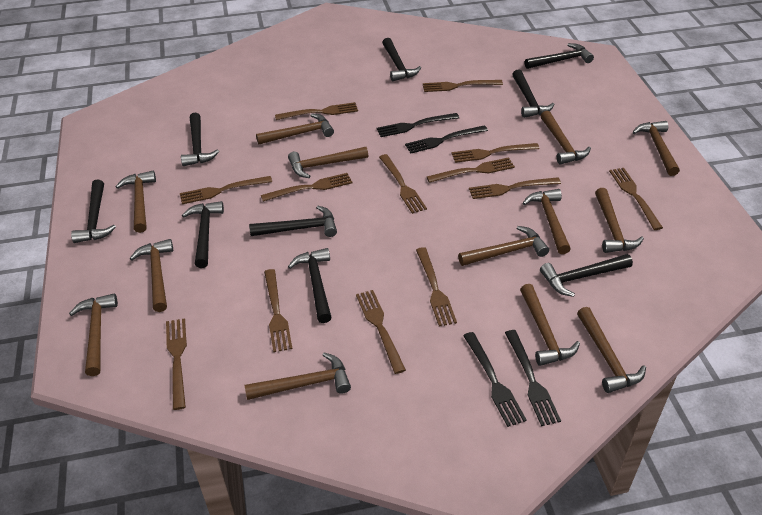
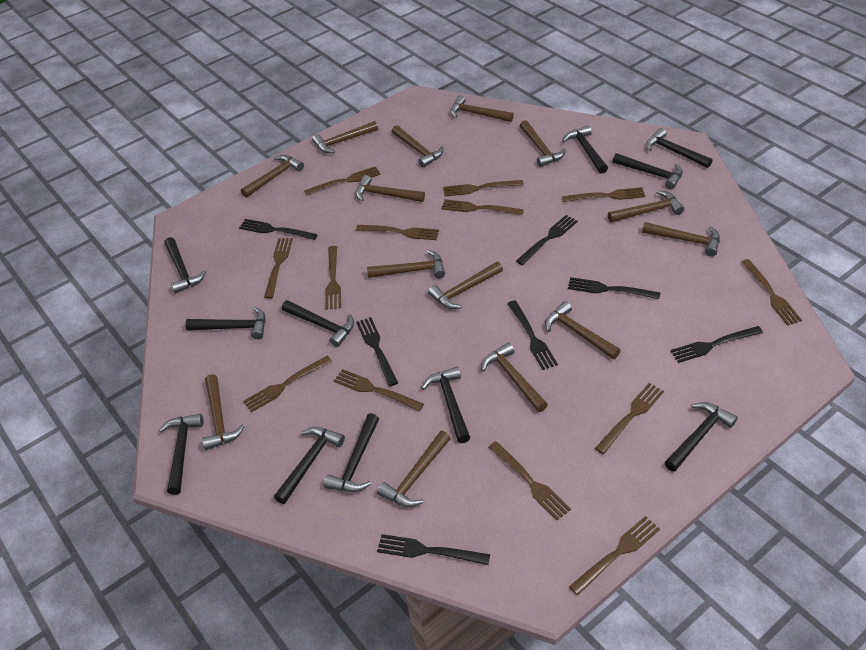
black fork: [376,113,459,137] [405,125,488,153] [463,332,527,427] [505,330,561,426] = 4 -> [239,219,318,240] [356,317,398,386] [377,534,490,565] [507,300,558,370] [516,215,578,265] [568,277,660,299] [670,326,763,363] = 7
black hammer: [71,179,116,243] [181,113,219,166] [182,201,224,268] [249,206,337,237] [288,248,332,323] [382,38,421,81] [512,69,555,118] [525,43,594,69] [540,254,633,297] = 9 -> [159,414,203,495] [164,237,206,294] [185,307,266,339] [274,427,345,504] [282,300,354,347] [324,413,379,492] [421,367,470,443] [562,125,608,174] [613,153,683,190] [646,128,713,168] [664,402,738,472] = 11
brown hammer: [69,294,118,376] [116,171,156,233] [130,239,173,312] [245,352,351,400] [256,113,334,145] [288,147,368,178] [458,226,549,266] [520,284,580,366] [523,189,571,254] [541,111,591,165] [577,307,646,393] [595,188,644,253] [633,121,680,176] = 13 -> [202,374,245,450] [241,155,304,198] [312,121,378,153] [356,175,425,202] [367,250,445,279] [377,431,451,507] [391,125,443,168] [428,261,503,309] [450,95,514,122] [481,343,548,412] [520,120,566,167] [545,301,621,359] [608,190,684,223] [642,222,720,257] = 14

